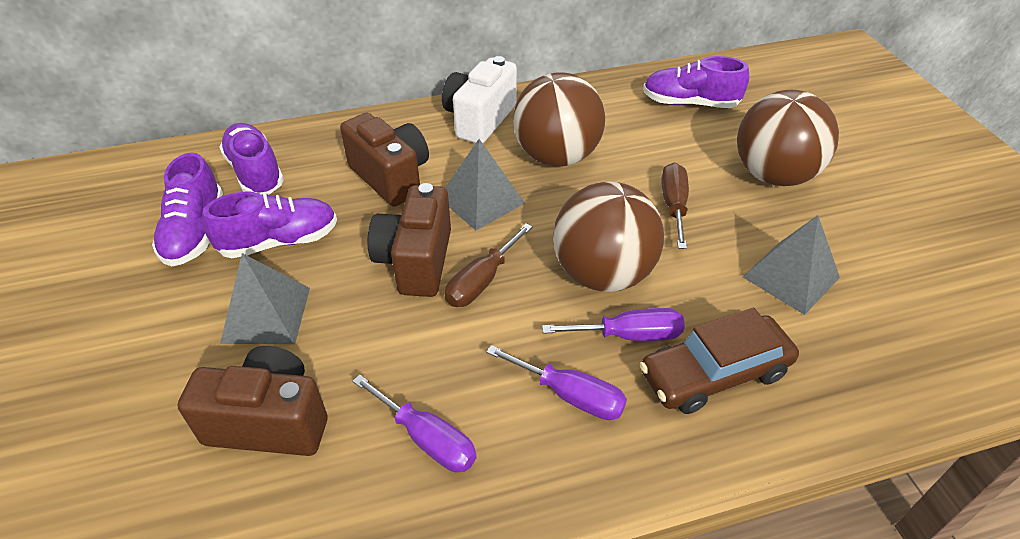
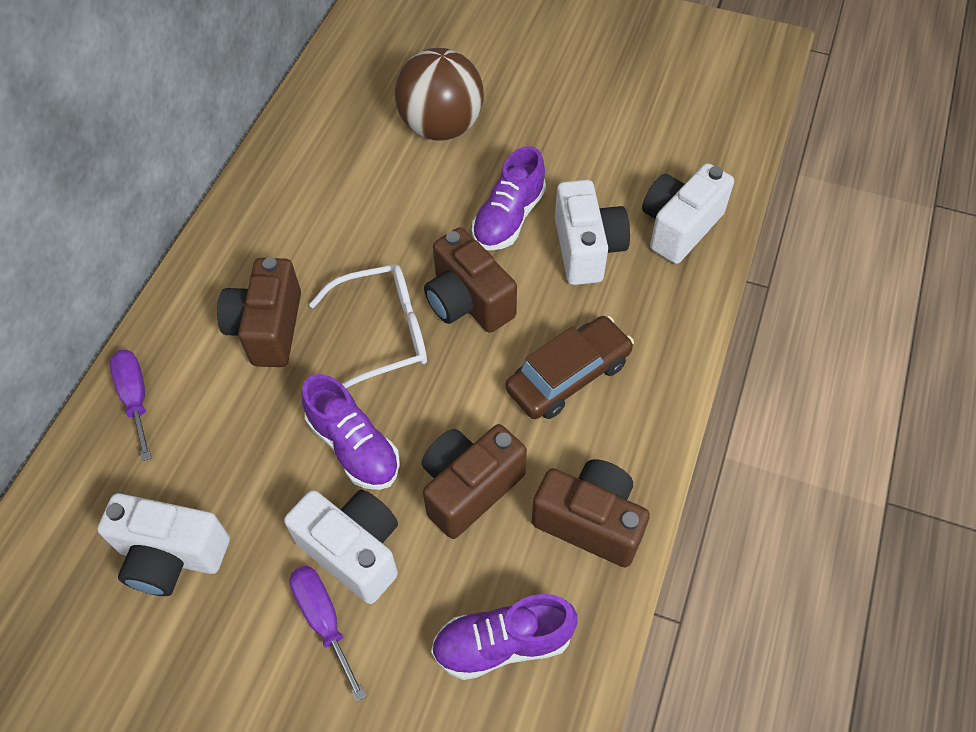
brown ball: [513,72,605,167] [553,181,664,292] [737,90,839,186] = 3 -> [395,48,484,141] = 1
brown camera: [177,346,327,456] [340,113,429,207] [368,183,451,297] = 3 -> [217,257,301,367] [422,424,527,539] [424,227,517,333] [532,459,650,567] = 4
brown screwdriver: [445,223,533,307] [662,163,689,249] = 2 -> none = 0
grey pyramid: [220,253,310,344] [445,139,525,231] [743,215,840,315] = 3 -> none = 0
purple screwdriver: [352,374,477,472] [486,345,627,420] [542,308,685,341] = 3 -> [109,350,152,461] [289,566,366,702] = 2
purple shoe: [152,153,223,266] [202,191,337,258] [219,123,284,195] [643,56,749,108] = 4 -> [301,374,400,490] [431,594,577,680] [472,146,546,251] = 3
white camera: [442,56,517,143] = 1 -> [97,493,230,596] [284,490,398,604] [555,180,630,285] [642,163,734,264] = 4
white glasses: none = 0 -> [309,264,427,388] = 1

